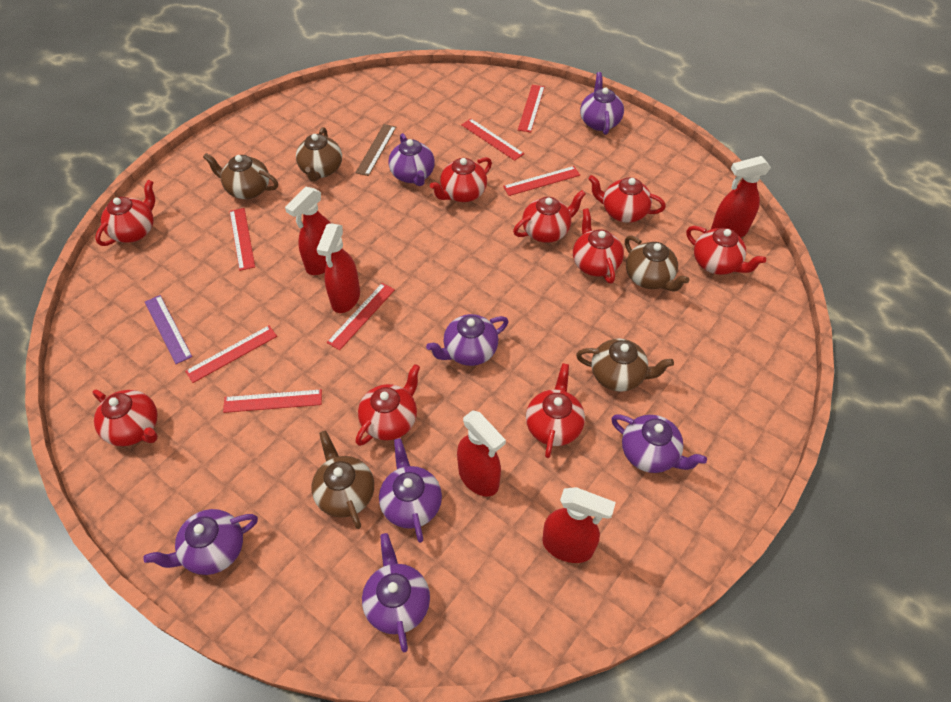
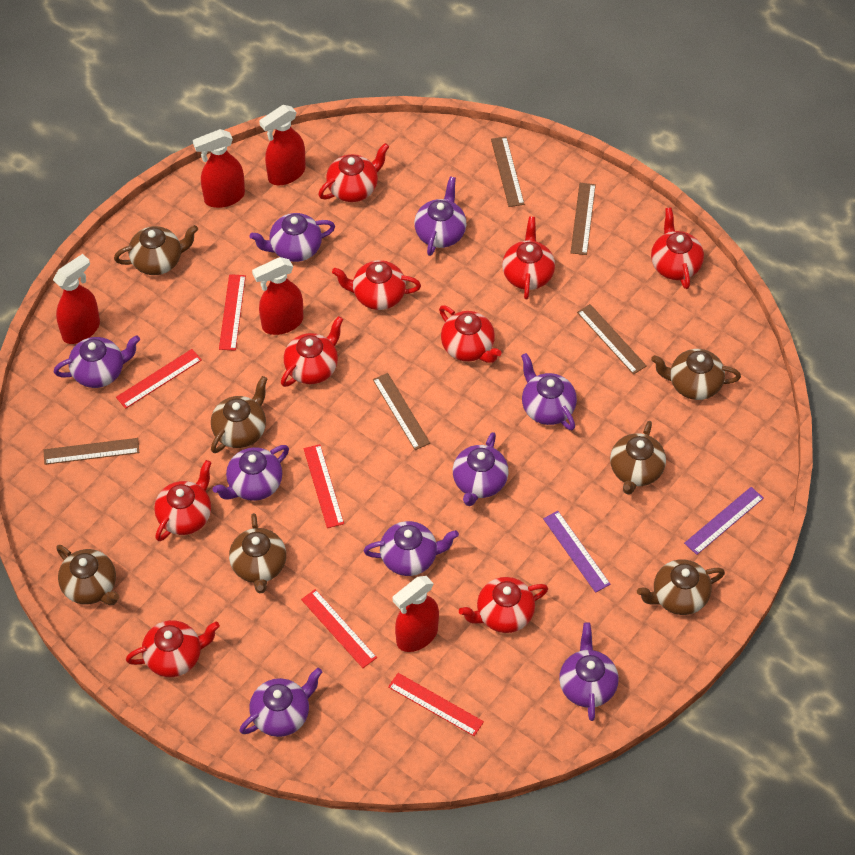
brown ruler: [355,124,396,176] = 1 -> [44,438,139,465] [373,373,430,450] [491,137,524,207] [571,183,596,255] [577,304,647,374] = 5
brown teapot: [203,153,278,199] [296,127,342,181] [311,431,374,529] [576,339,674,392] [625,236,690,291] = 5 -> [56,545,119,605] [114,225,198,275] [211,376,267,453] [229,513,286,593] [610,421,666,495] [637,559,725,615] [651,349,741,400] = 7
purple ruler: [145,295,192,364] = 1 -> [543,511,610,593] [684,487,764,555] = 2
purple teapot: [143,509,258,575] [362,533,430,652] [379,438,442,543] [388,133,435,186] [426,314,509,366] [580,72,624,135] [611,415,707,473] = 7 -> [54,335,140,388] [212,445,289,501] [240,668,322,737] [249,213,335,262] [363,521,459,576] [414,176,467,256] [453,432,509,506] [521,353,577,430] [559,622,619,721] = 9
red ruler: [185,326,277,383] [223,389,322,413] [229,208,255,271] [327,283,395,350] [461,119,524,161] [503,166,580,196] [518,85,545,132] = 7 -> [116,349,202,409] [219,274,246,351] [301,589,377,668] [304,444,344,528] [388,673,484,736] = 5

